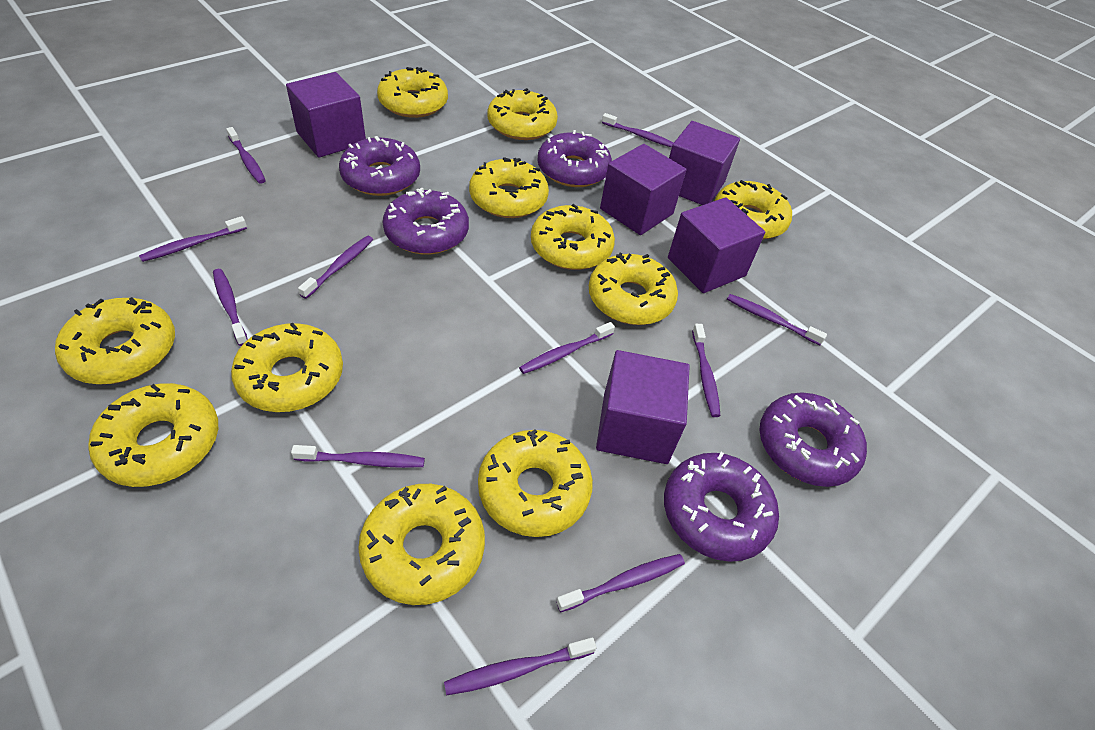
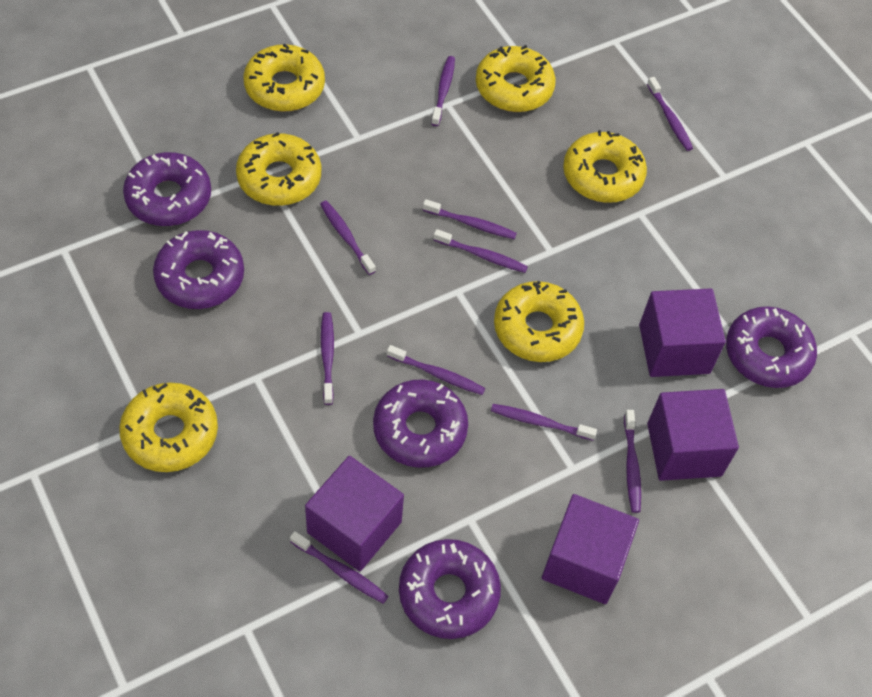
purple cube: [286,72,366,158] [596,350,690,464] [600,144,686,235] [668,197,765,293] [669,121,740,205] = 5 -> [305,456,404,572] [542,494,639,604] [639,289,726,377] [647,389,739,481] = 4
purple toothbrush: [139,216,247,262] [213,269,248,346] [226,127,266,184] [291,445,425,468] [298,236,373,299] [444,637,596,695] [519,322,615,374] [556,554,685,612] [602,113,674,148] [692,324,720,417] [727,294,827,345] = 11 -> [290,531,389,604] [320,200,376,275] [321,312,334,405] [387,345,485,395] [423,199,517,239] [431,56,455,126] [433,229,528,273] [491,404,597,441] [624,410,641,513] [647,77,693,151] = 10
yellow donut: [55,297,175,384] [88,383,218,487] [231,323,343,412] [358,484,485,605] [377,67,448,118] [469,157,549,218] [478,429,593,537] [487,88,558,140] [531,204,615,270] [589,253,678,325] [715,180,792,239] = 11 -> [119,383,218,472] [236,132,321,206] [243,44,325,112] [476,45,556,112] [494,281,584,362] [563,130,647,203] = 6

